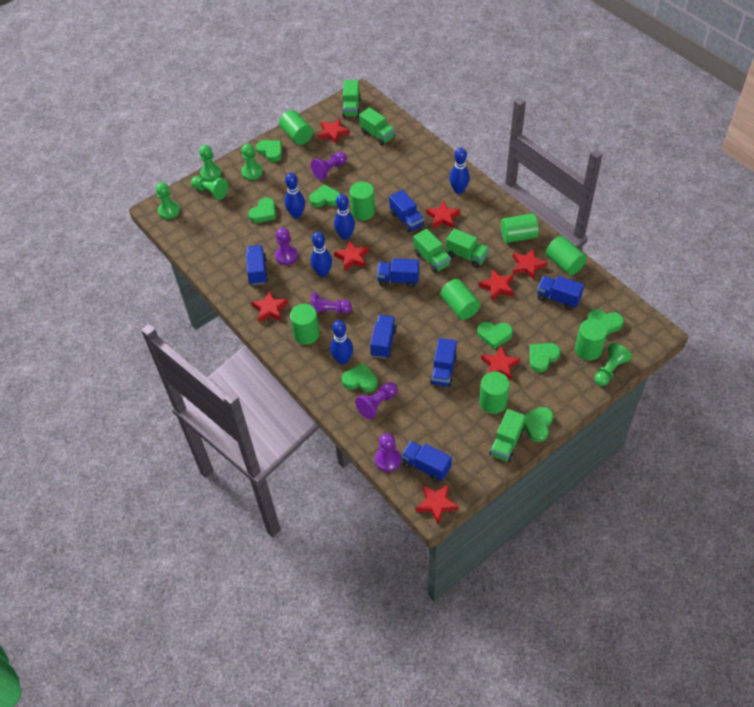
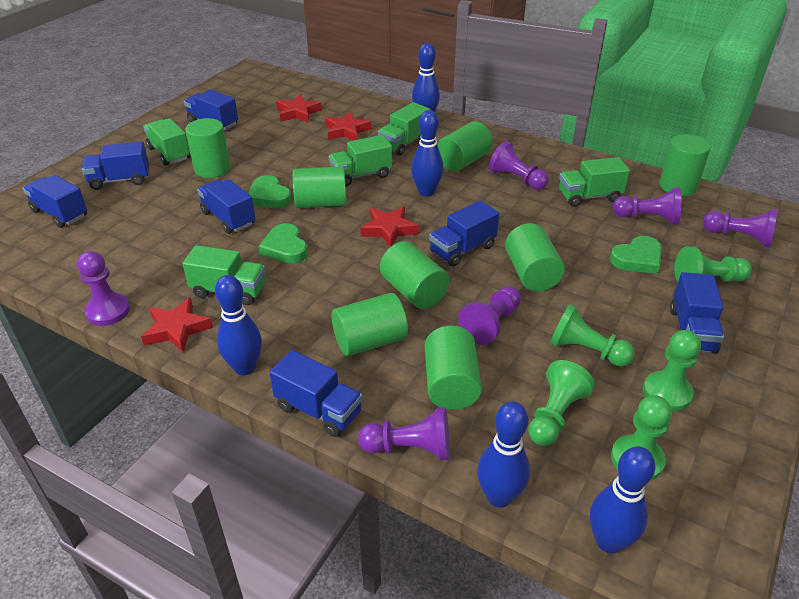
green heart: [249,198,276,223] [256,140,282,162] [309,184,340,207] [342,363,378,392] [477,322,513,349] [524,407,553,442] [530,343,561,372] [587,309,624,335] = 8 -> [248,175,292,208] [258,223,308,264] [610,236,662,274] = 3
purple pawn: [275,228,298,265] [311,152,347,180] [311,292,352,314] [355,382,398,419] [375,433,401,472] = 5 -> [77,251,130,326] [358,407,450,460] [458,286,521,345] [489,141,549,190] [613,187,681,224] [703,209,778,248] = 6
red star: [251,291,288,322] [318,118,350,144] [334,240,369,271] [416,484,459,524] [426,200,460,229] [478,269,514,301] [481,345,520,380] [512,249,548,280] = 8 -> [141,297,213,352] [276,94,321,123] [325,112,372,141] [360,206,419,247] = 4

